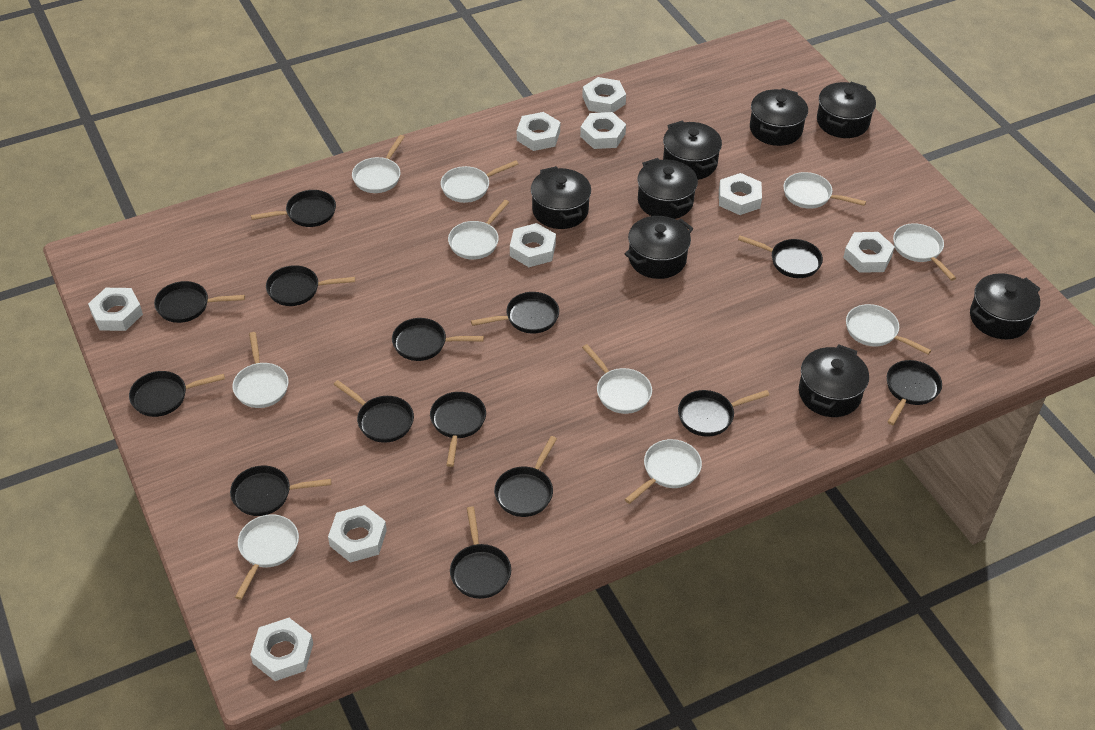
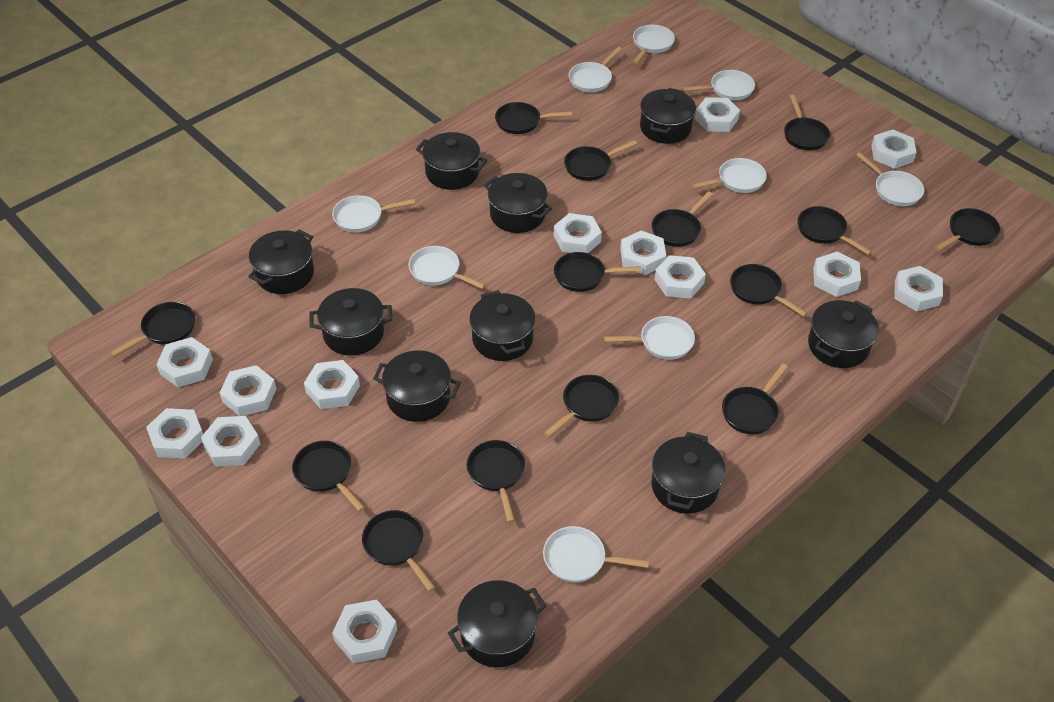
black pot: [531,166,591,229] [625,216,694,279] [638,158,698,219] [663,121,722,180] [750,88,808,146] [799,345,869,417] [817,82,876,138] [970,273,1040,339] = 8 -> [248,229,314,294] [310,288,392,356] [373,350,461,422] [416,132,487,190] [448,580,546,667] [469,290,535,361] [484,173,552,233] [640,88,696,144] [651,432,725,514] [808,300,879,368] = 10
white nut: [88,288,143,331] [250,618,313,681] [328,505,387,563] [510,223,556,267] [517,112,560,151] [580,112,626,149] [582,77,626,113] [719,173,762,215] [843,232,895,273] = 9 -> [146,408,203,458] [156,337,213,387] [201,416,260,466] [219,365,276,416] [304,360,360,409] [332,600,397,663] [554,213,602,253] [620,231,666,275] [654,255,706,299] [695,97,740,132] [813,252,861,297] [871,130,917,169] [895,266,943,311] = 13
white pan: [233,332,289,408] [235,514,299,600] [352,135,404,193] [441,160,519,203] [448,200,510,260] [582,344,652,414] [625,439,702,504] [783,172,866,209] [846,304,931,355] [893,223,956,281] = 10 -> [332,195,415,232] [408,246,486,289] [543,526,649,583] [569,47,622,92] [604,316,695,360] [633,25,675,64] [683,70,755,100] [692,158,767,193] [856,152,924,206] = 9

